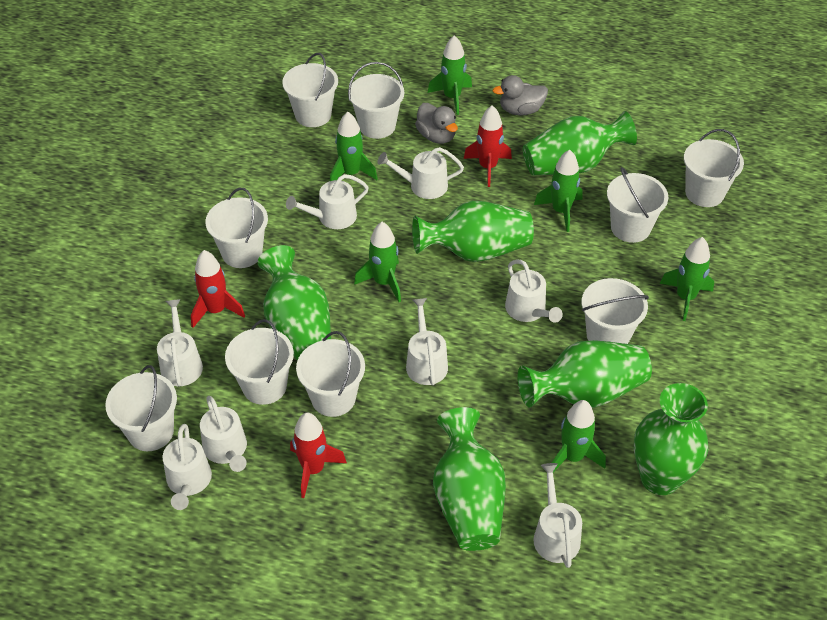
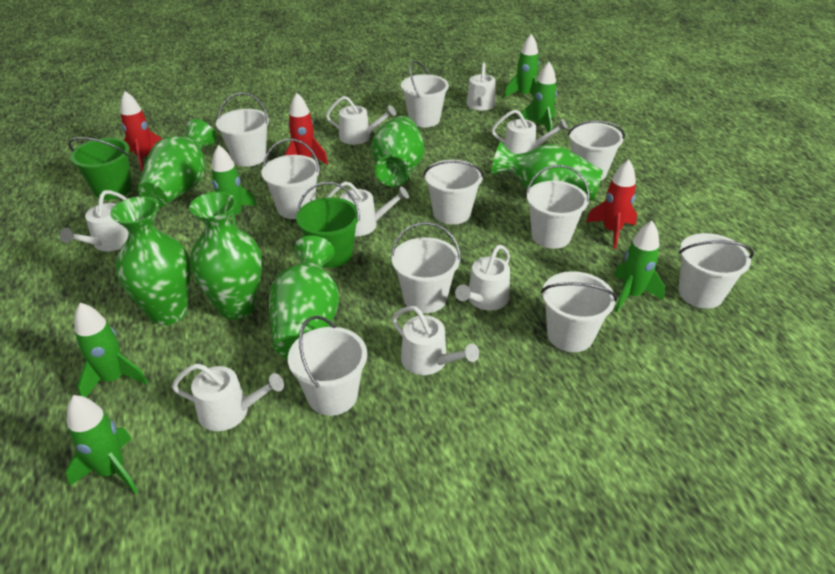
green bucket: none = 0 -> [68,137,132,200] [296,182,360,268] = 2
grey duck: [415,103,458,144] [493,75,548,115] = 2 -> none = 0
white bucket: [105,365,177,451] [205,188,268,268] [225,319,294,405] [282,53,338,127] [296,331,365,417] [348,62,404,139] [581,278,649,344] [607,167,668,243] [684,129,744,207] = 9 -> [216,93,269,167] [261,139,320,219] [288,316,367,416] [391,222,461,313] [401,61,449,128] [423,160,484,225] [526,165,590,249] [541,271,617,352] [568,120,625,181] [678,233,754,309] = 10

